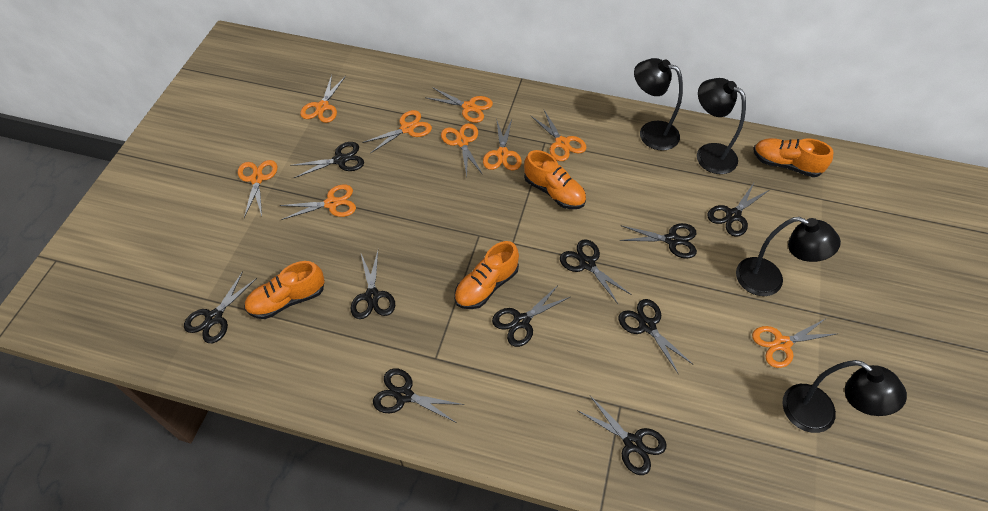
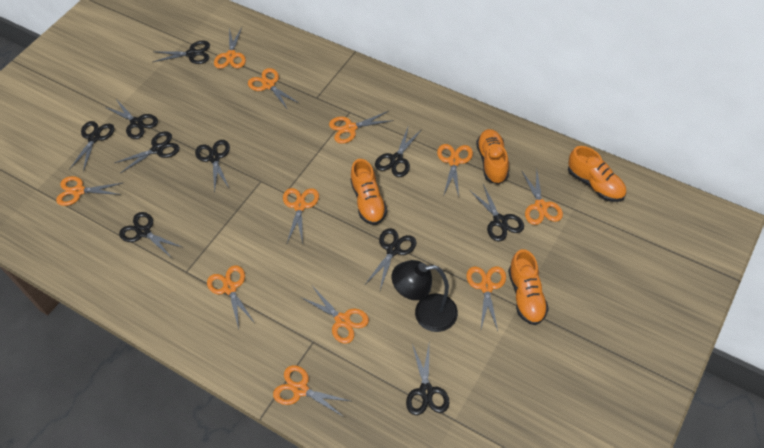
black lamp: [634,58,683,151] [697,78,746,174] [736,217,841,296] [783,360,907,433] = 4 -> [392,260,458,332] = 1
orange scissors: [238,160,277,218] [280,184,356,220] [300,75,346,123] [362,110,432,153] [427,87,493,123] [441,123,483,176] [483,118,522,170] [530,110,587,161] [752,319,836,368] = 9 -> [56,176,122,206] [207,265,254,329] [214,27,246,69] [248,68,299,110] [273,365,350,417] [283,188,319,244] [302,286,369,344] [329,111,394,144] [437,144,473,197] [467,266,506,331] [521,169,563,225] = 11

